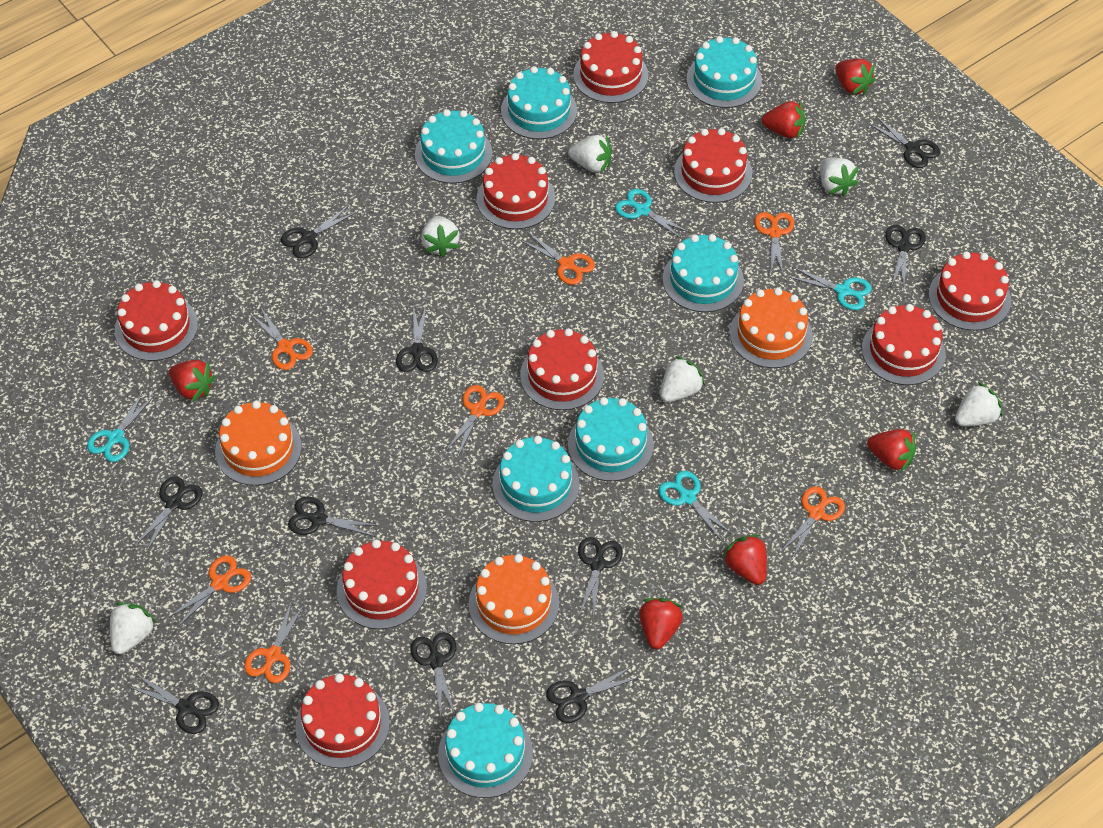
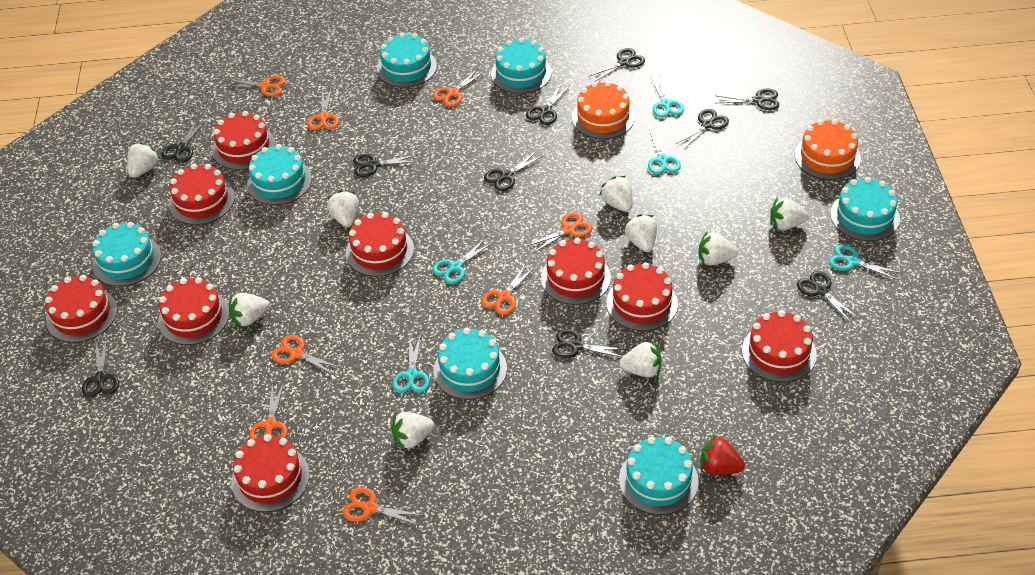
orange cake: [215,401,302,486] [469,554,559,644] [730,288,813,368] = 3 -> [572,81,635,139] [795,119,861,180] = 2
orange scissors: [168,555,251,628] [244,600,305,683] [249,307,313,370] [445,385,505,456] [520,232,595,285] [754,212,794,275] [780,486,845,559] = 7 -> [223,76,286,96] [249,382,288,439] [271,335,342,375] [308,89,339,130] [342,487,424,526] [433,68,484,107] [481,264,536,315] [527,212,593,253] = 8
red strawberry: [169,360,215,402] [639,598,683,649] [722,534,767,585] [762,101,805,138] [835,59,876,95] [867,429,916,472] = 6 -> [700,435,745,475] = 1
turquoise scissors: [87,391,154,462] [615,189,691,240] [658,471,733,541] [789,267,872,310] = 4 -> [393,335,430,393] [432,239,494,284] [648,129,681,174] [651,76,684,118] [829,244,901,280] = 5
white strawberry: [110,603,156,654] [421,216,460,257] [568,135,612,172] [660,356,705,402] [820,157,858,196] [955,382,1002,426] = 6 -> [127,142,161,178] [229,293,269,328] [327,190,359,227] [391,412,434,450] [599,176,633,212] [619,341,661,378] [624,214,657,252] [699,232,738,265] [770,197,809,230] = 9

